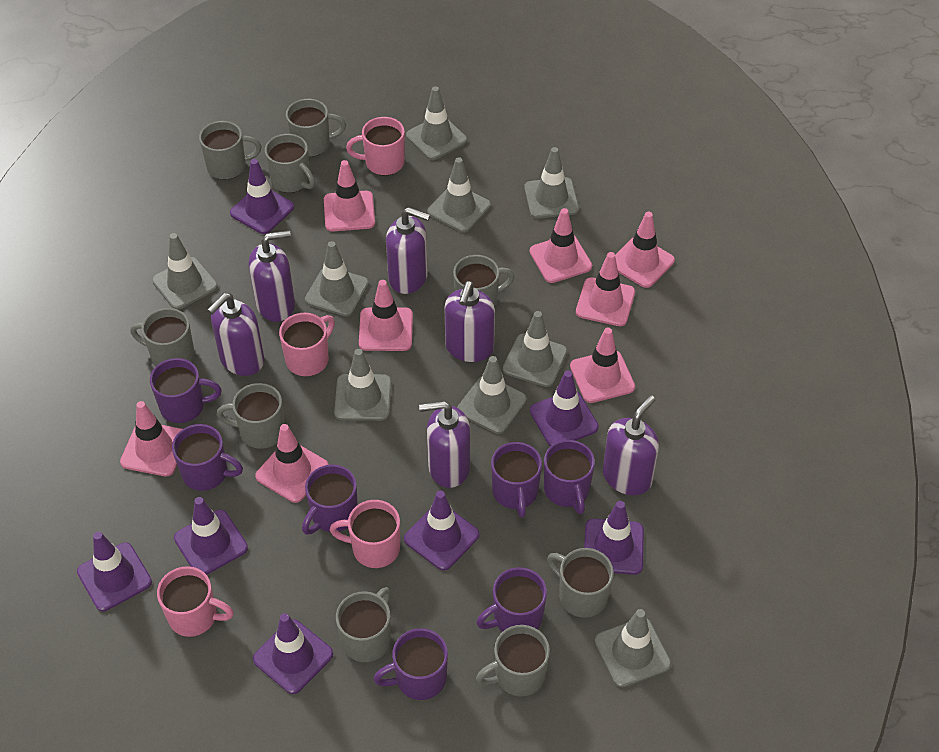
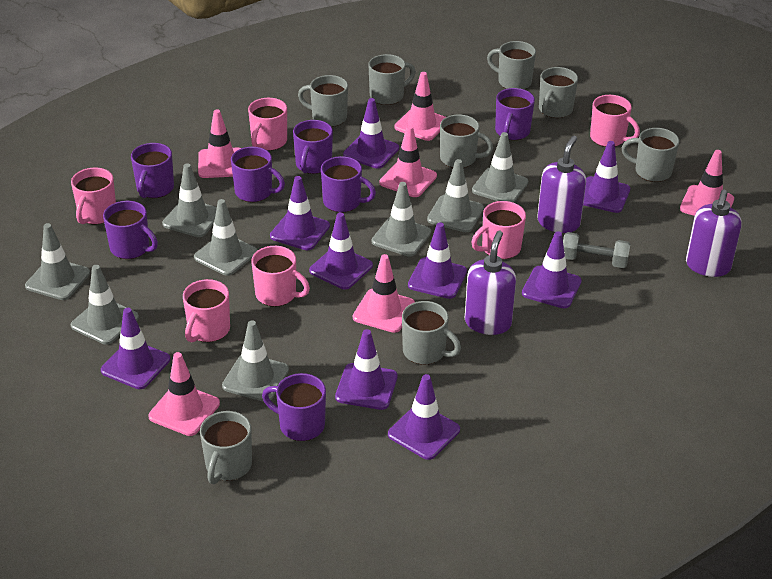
grey dumbbell: none = 0 -> [563,232,630,268] = 1
grey mug: [130,308,195,366] [199,121,261,180] [217,383,285,449] [265,134,315,193] [286,99,346,157] [336,587,391,662] [453,255,515,308] [476,625,550,696] [547,548,614,618] = 9 -> [200,411,252,484] [298,75,348,127] [368,54,416,105] [402,301,461,365] [440,115,493,168] [487,41,536,89] [539,67,578,118] [622,128,679,182] = 8
grey traffic cone: [152,233,218,310] [305,241,369,316] [334,349,391,421] [406,86,467,160] [428,157,491,233] [457,356,527,434] [503,311,567,387] [524,147,579,219] [595,609,671,687] = 9 -> [25,223,90,300] [71,265,139,345] [162,163,217,237] [194,199,258,276] [222,320,289,402] [372,182,431,257] [427,159,484,233] [472,132,528,203] = 8
pink mug: [157,566,234,637] [279,313,335,376] [330,500,400,568] [346,117,405,176] = 4 -> [71,168,116,224] [183,279,230,343] [248,98,287,151] [251,246,310,307] [471,201,526,259] [590,95,640,147] = 6
pink traffic cone: [120,401,182,476] [255,424,329,503] [324,160,375,232] [359,280,413,351] [530,208,592,283] [570,328,635,403] [576,252,635,326] [615,212,675,288] = 8 -> [149,352,220,436] [198,110,241,178] [353,254,415,333] [380,125,437,197] [394,72,446,141] [680,150,734,216] = 6
purple soap dispenser: [207,293,264,376] [249,230,295,322] [386,207,430,294] [419,401,470,488] [445,281,495,362] [603,395,659,495] = 6 -> [465,231,516,335] [537,136,586,233] [686,190,742,277] = 3
purple traffic cone: [77,532,152,611] [174,497,248,575] [230,159,294,234] [253,613,333,694] [404,491,479,571] [530,371,599,446] [584,501,644,575] = 7 -> [101,308,170,389] [270,176,330,250] [309,212,373,289] [335,329,398,410] [343,98,399,169] [388,374,460,460] [408,222,467,299] [522,231,581,308] [583,141,630,213] = 9

